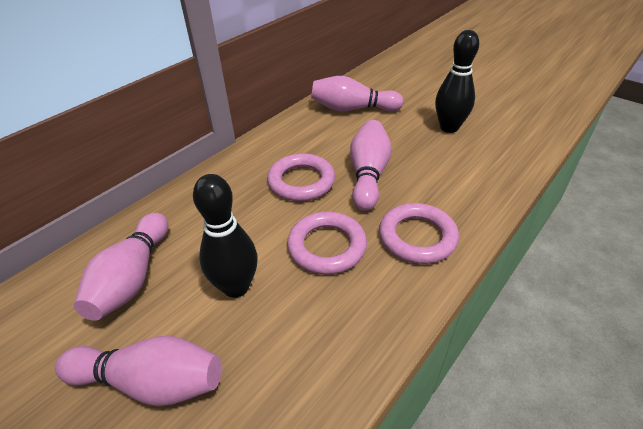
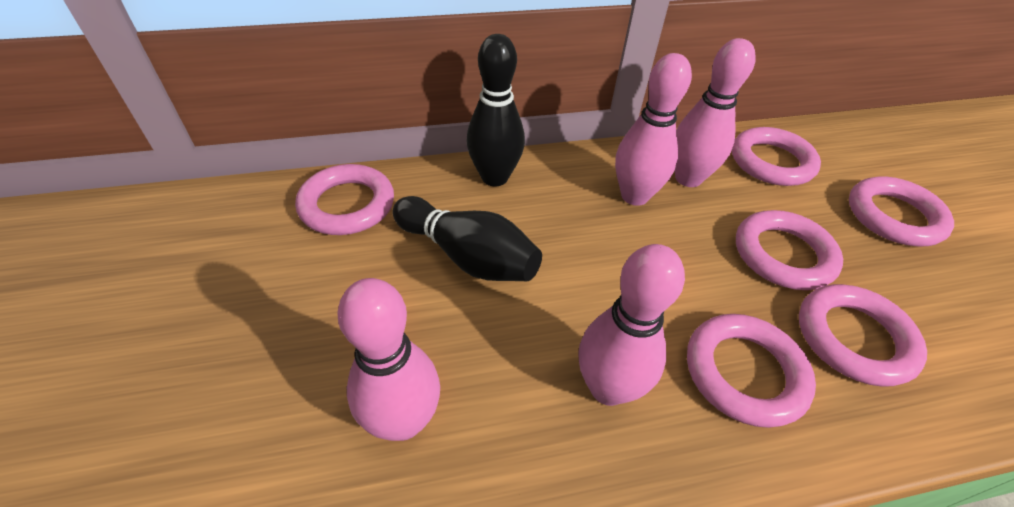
pink ring: [267,153,335,201] [287,212,367,275] [379,203,459,264] = 3 -> [295,164,394,235] [687,314,816,428] [732,127,821,186] [736,210,843,290] [799,284,927,387] [849,177,954,246] = 6

